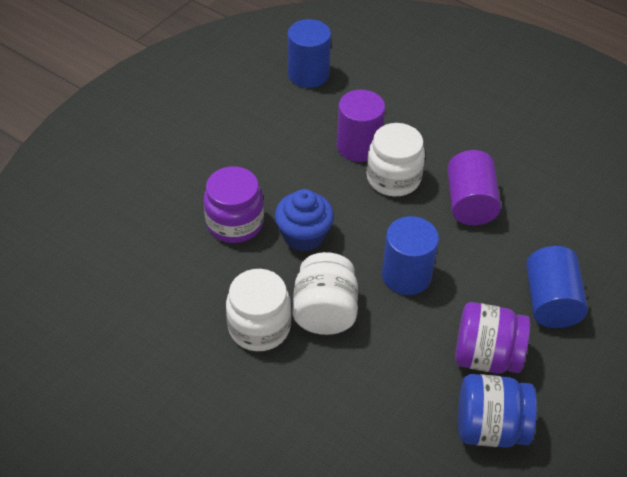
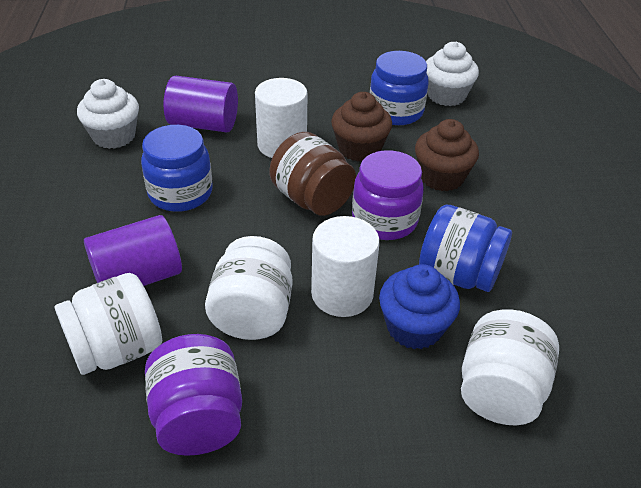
blue cylinder: [288,19,331,88] [382,216,439,295] [526,246,588,328] = 3 -> none = 0
blue jar: [458,374,537,448] = 1 -> [141,125,213,212] [370,51,429,125] [419,205,512,292] = 3
brown cupcake: none = 0 -> [331,92,392,162] [415,119,479,191] = 2
brown jar: none = 0 -> [269,132,356,216] = 1
white cupcake: none = 0 -> [77,79,139,149] [426,42,479,106] = 2
white cylinder: none = 0 -> [255,78,307,158] [311,216,380,317] = 2

